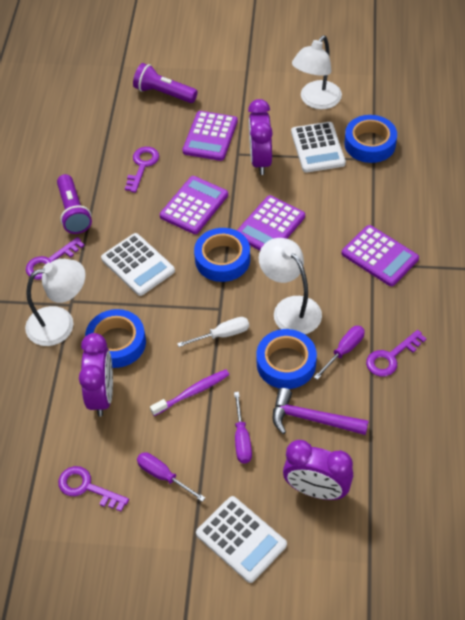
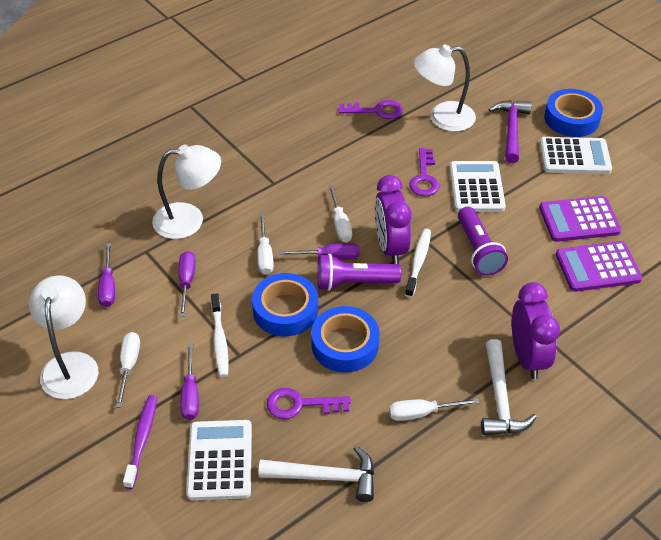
blue tape: [85,309,146,368] [194,228,250,282] [256,329,317,389] [344,115,397,163] = 4 -> [252,273,318,336] [311,306,380,373] [544,89,603,137] = 3
purple calculator: [160,176,228,234] [182,111,238,161] [237,195,305,251] [342,225,419,286] = 4 -> [539,196,621,242] [556,241,642,292] = 2
purple clock: [79,333,113,417] [248,99,273,175] [283,440,353,500] = 3 -> [375,175,412,264] [512,282,560,379] = 2
purple key: [26,237,85,280] [58,466,129,512] [125,147,159,193] [366,330,426,377] = 4 -> [267,388,351,419] [338,100,403,119] [409,148,439,196] = 3
purple screwdriver: [137,452,205,502] [234,392,252,463] [314,326,365,380] = 3 -> [98,243,115,307] [179,251,195,317] [180,344,199,420] [280,243,360,260] = 4
white hammer: none = 0 -> [258,446,374,502] [481,339,537,435] = 2
white screwdriver: [177,317,249,347] = 1 -> [116,332,140,408] [257,214,274,275] [329,185,352,242] [389,398,479,421] = 4
white toothbrush: none = 0 -> [211,293,229,377] [405,229,431,298] = 2

